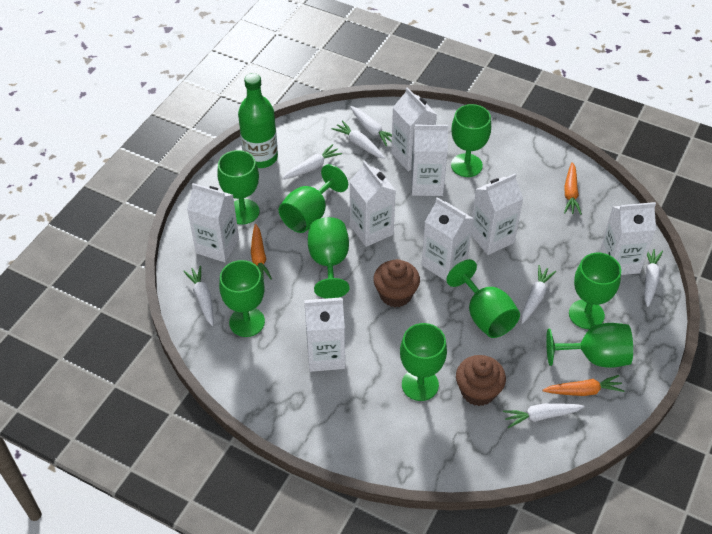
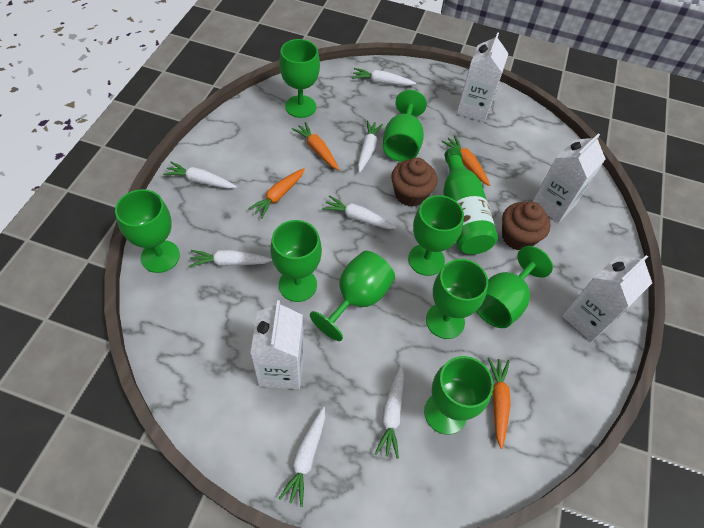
orange carrot: [251,224,272,280] [543,375,624,396] [564,162,582,215] = 3 -> [248,168,305,219] [292,122,339,170] [441,135,490,186] [488,358,511,449] = 4
white carton: [187,183,239,262] [304,297,345,372] [349,161,396,247] [391,87,437,171] [411,125,448,196] [422,197,474,282] [471,173,523,255] [599,202,656,275] = 8 -> [250,300,304,389] [456,32,509,122] [532,133,605,223] [562,255,652,342] = 4

